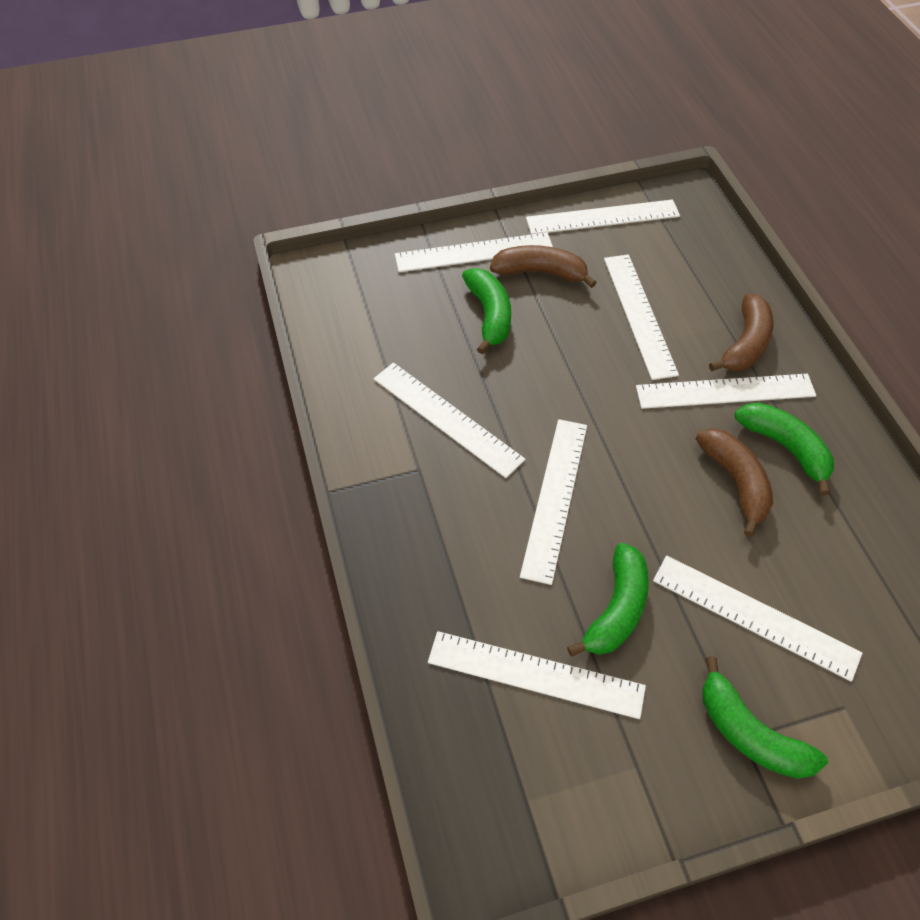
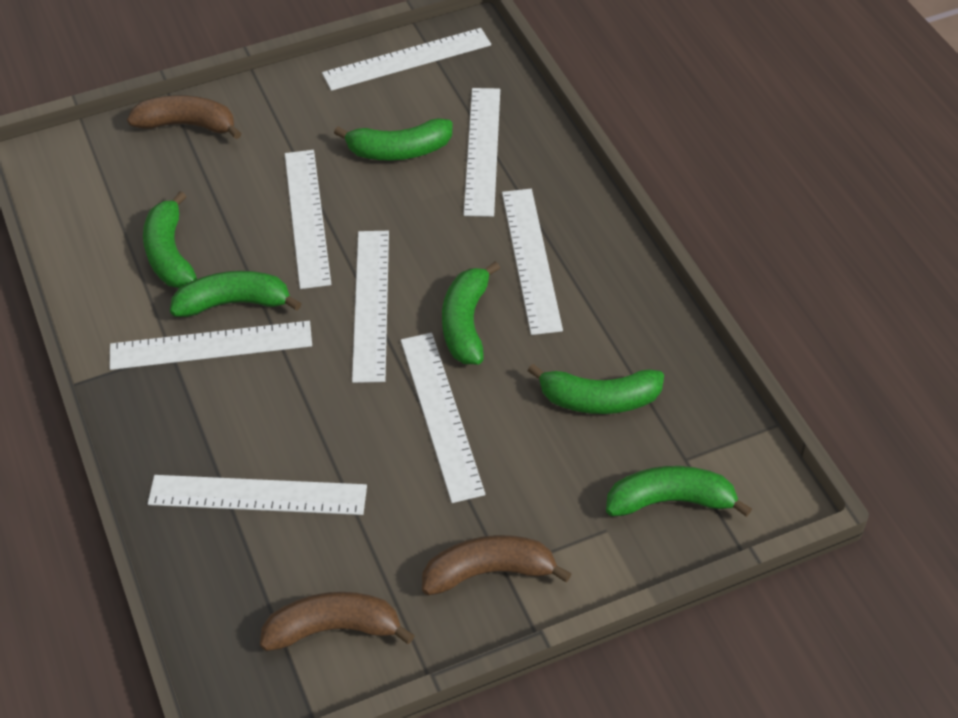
green banana: [462,268,511,354] [567,543,649,657] [702,656,828,779] [734,402,834,496] = 4 -> [143,191,197,288] [170,271,302,317] [334,118,453,160] [442,261,500,364] [528,364,664,414] [606,466,752,517] = 6

